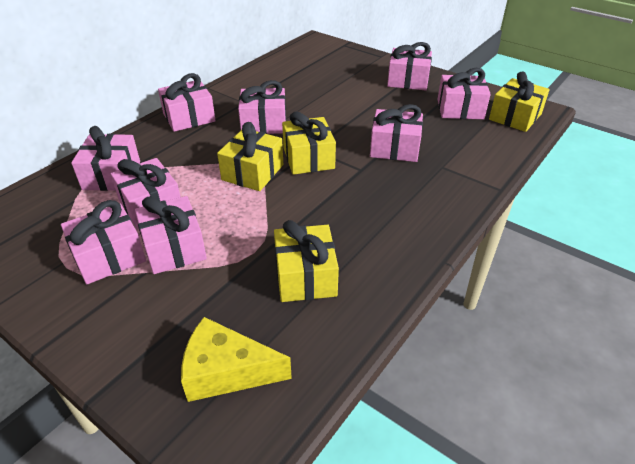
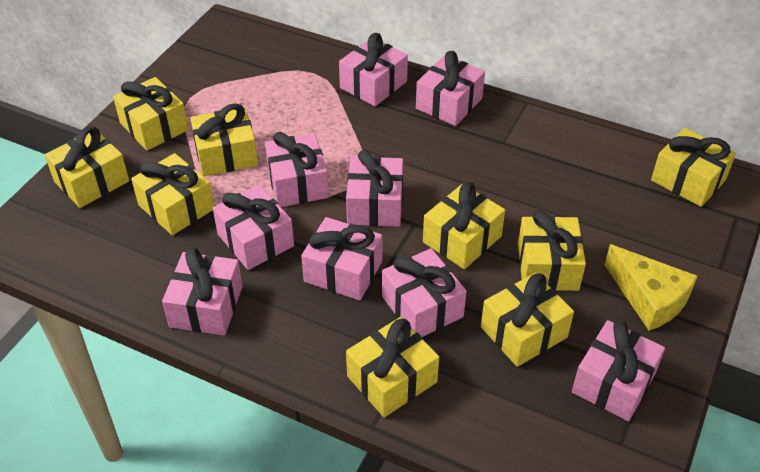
yellow gift: [217,122,283,191] [274,220,339,302] [282,111,336,175] [489,72,550,132] = 4 -> [45,126,129,208] [113,77,189,150] [131,153,214,235] [190,103,258,176] [346,317,439,417] [423,182,505,269] [481,273,574,367] [518,210,586,291] [651,128,736,207] = 9

